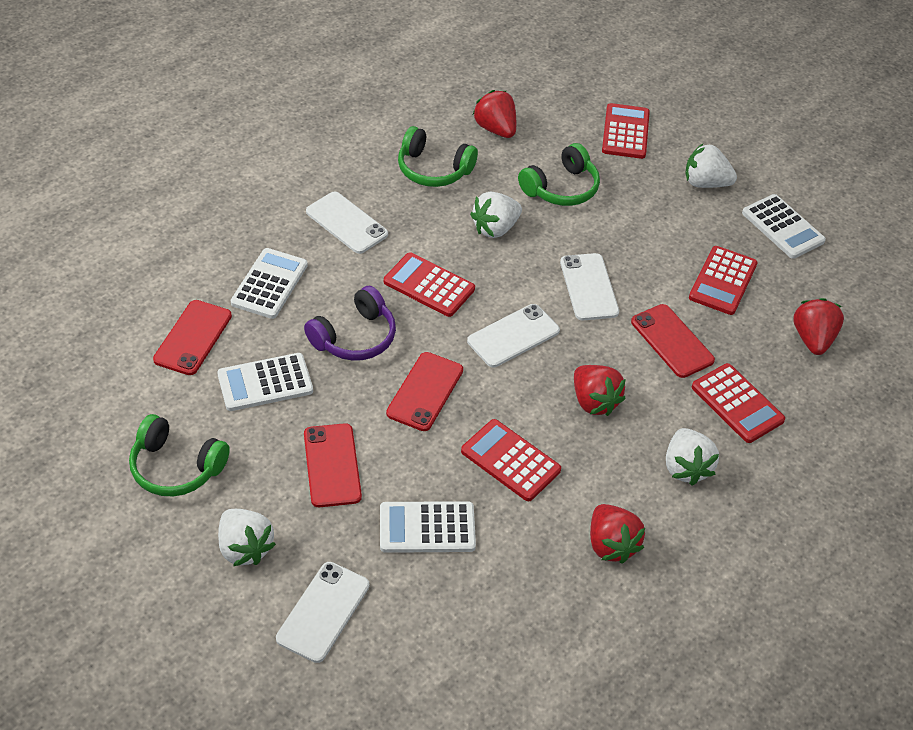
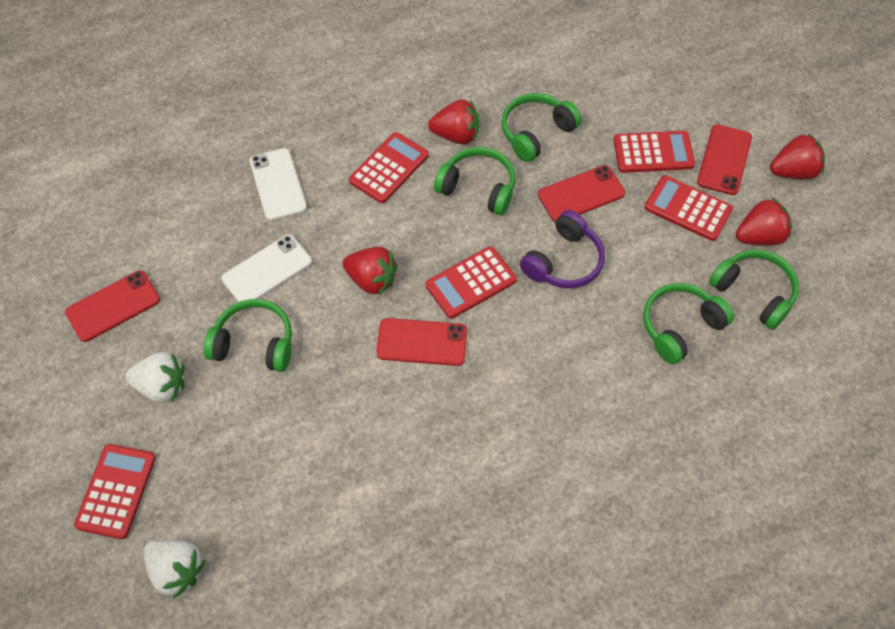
green headphones: [129,414,230,497] [398,126,478,187] [518,143,600,206] = 3 -> [203,299,292,372] [434,147,515,215] [501,93,582,162] [643,283,734,364] [709,249,799,330] = 5
white calculator: [217,353,313,411] [231,248,308,319] [380,501,476,553] [742,194,826,259] = 4 -> none = 0
white phone: [276,562,369,663] [306,192,388,254] [467,304,560,367] [560,253,619,320] = 4 -> [221,235,312,302] [250,148,307,221] = 2
white strawberry: [218,509,276,566] [470,191,522,238] [666,428,719,486] [685,144,737,188] = 4 -> [125,352,184,403] [144,540,206,598] = 2

